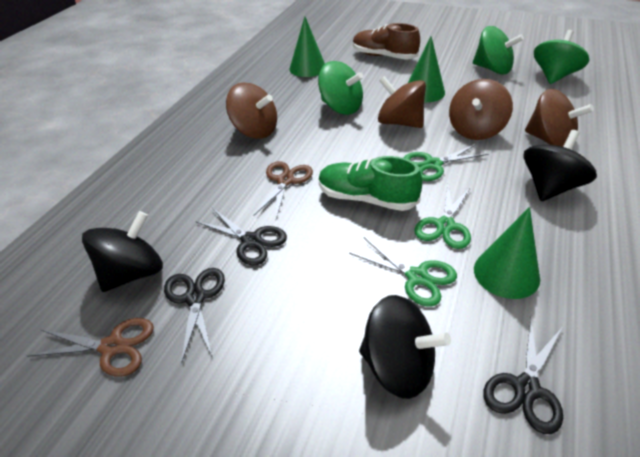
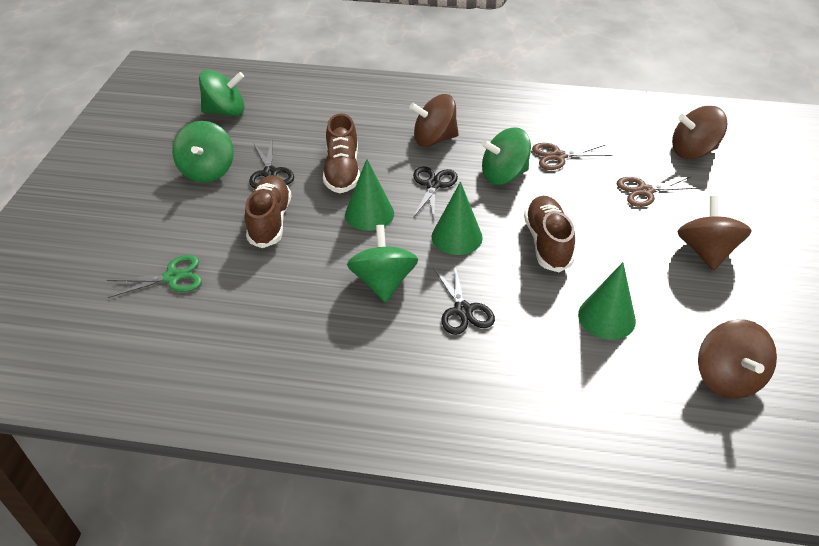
black spinning top: [82,211,163,292] [359,295,451,399] [523,130,597,201] = 3 -> none = 0
brown shoe: [353,23,420,60] = 1 -> [245,175,291,248] [323,113,360,193] [524,196,575,272] = 3
green scissors: [349,238,457,307] [404,144,488,181] [414,186,471,249] = 3 -> [107,255,202,298] = 1
green shoe: [319,156,422,211] = 1 -> none = 0
green spinning top: [318,61,363,115] [473,26,524,74] [534,30,589,84] = 3 -> [172,121,234,183] [199,70,245,116] [347,225,418,303] [481,127,531,185] = 4

